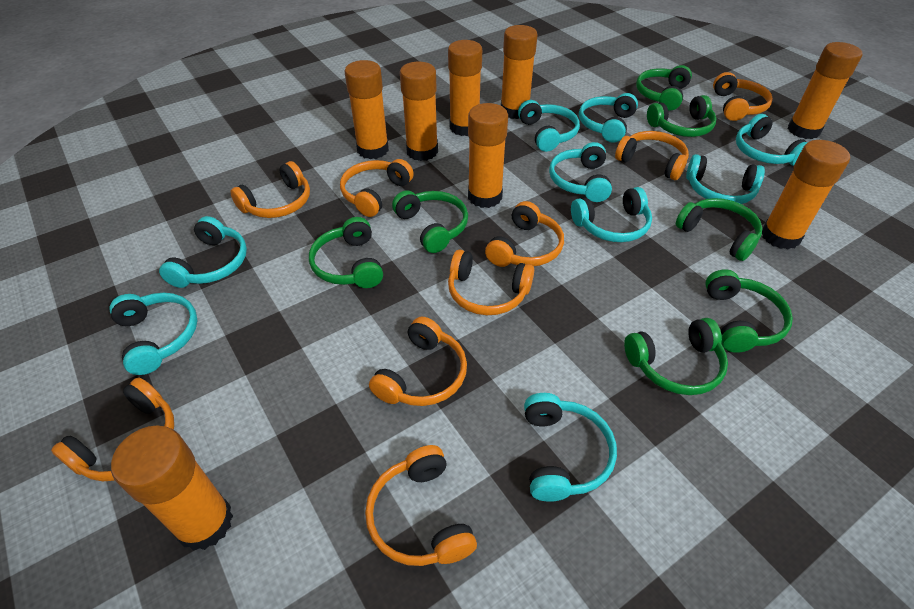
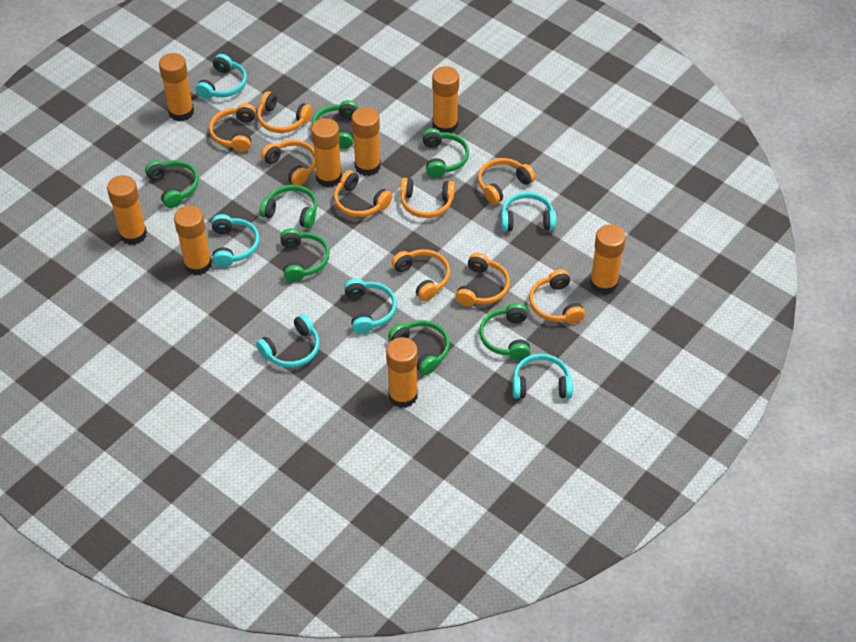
turquoise headphones: [109,293,198,375] [159,216,247,288] [518,100,580,152] [524,393,617,502] [549,142,612,202] [571,187,652,242] [579,93,638,143] [686,154,765,204] [736,114,808,166] = 9 -> [195,54,247,99] [212,214,259,267] [256,314,319,368] [344,279,397,334] [501,192,556,231] [512,354,573,399] = 6

